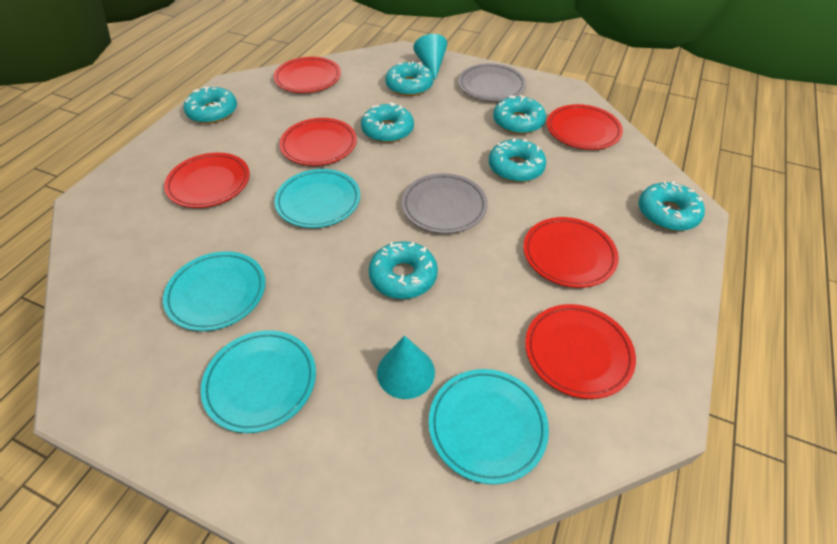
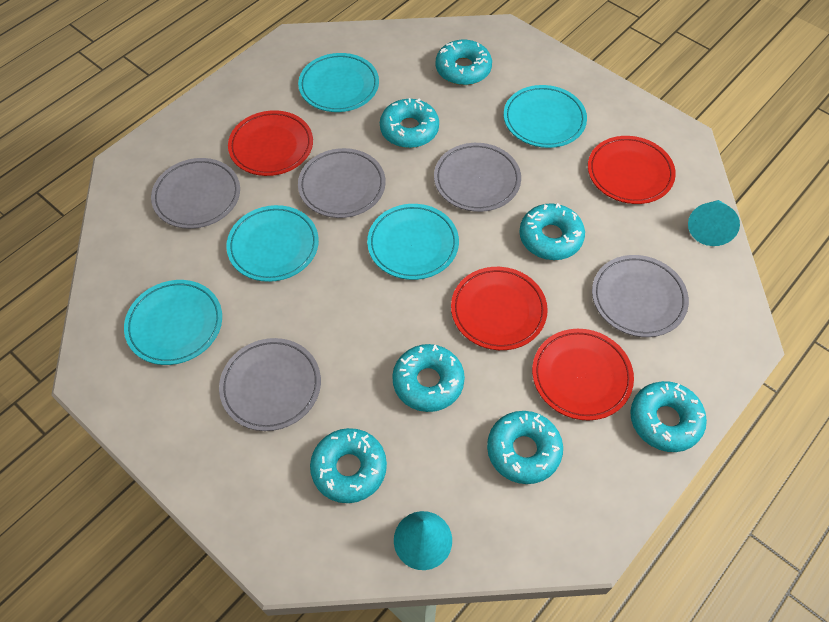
grey plate: [402,173,488,233] [458,63,526,101] = 2 -> [151,158,240,229] [219,338,321,431] [298,148,386,218] [434,143,521,212] [592,255,689,337] = 5
red plate: [164,153,250,208] [274,57,341,93] [279,118,357,166] [523,217,619,288] [525,304,636,399] [547,104,623,150] = 6 -> [228,110,313,176] [451,267,548,350] [532,329,634,421] [588,136,676,204] = 4
turquoise plate: [163,251,266,331] [201,330,316,433] [274,169,360,228] [429,369,549,484] = 4 -> [124,280,222,365] [226,205,319,282] [298,53,379,112] [367,204,459,280] [504,85,587,148] = 5

